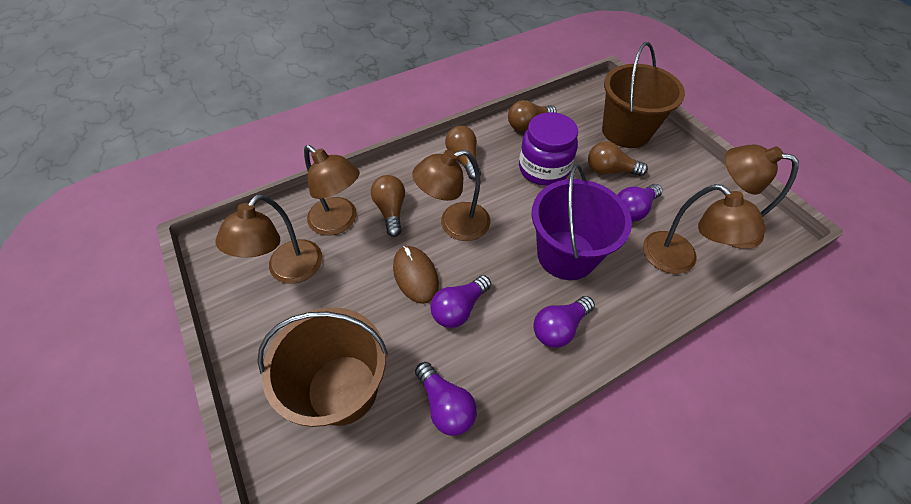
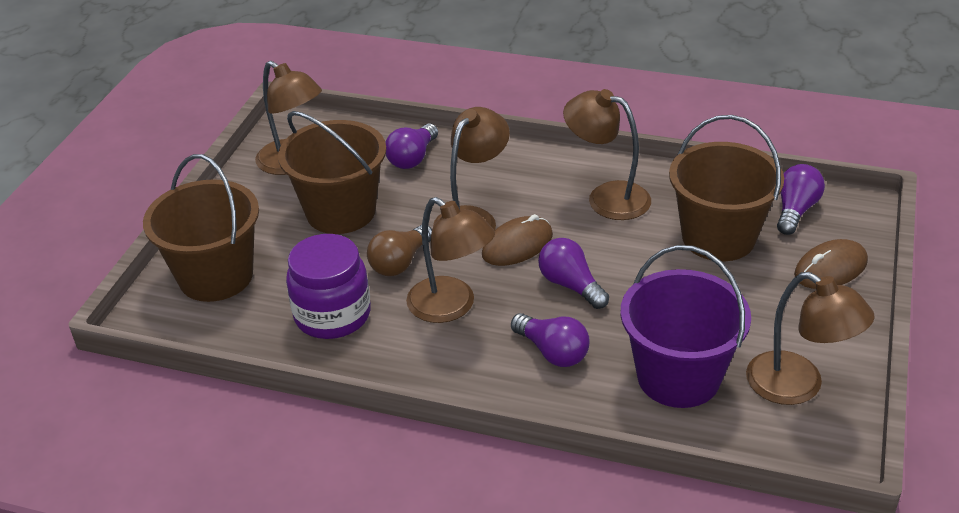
brown bucket: [257,307,388,427] [602,42,685,148] = 2 -> [143,154,259,302] [278,111,386,234] [669,115,784,261] = 3
brown light bulb: [371,175,405,237] [445,126,481,180] [508,100,557,131] [588,141,648,176] = 4 -> [367,225,432,276] = 1
brown mouse: [393,246,439,304] = 1 -> [482,214,553,266] [794,239,868,289] = 2

